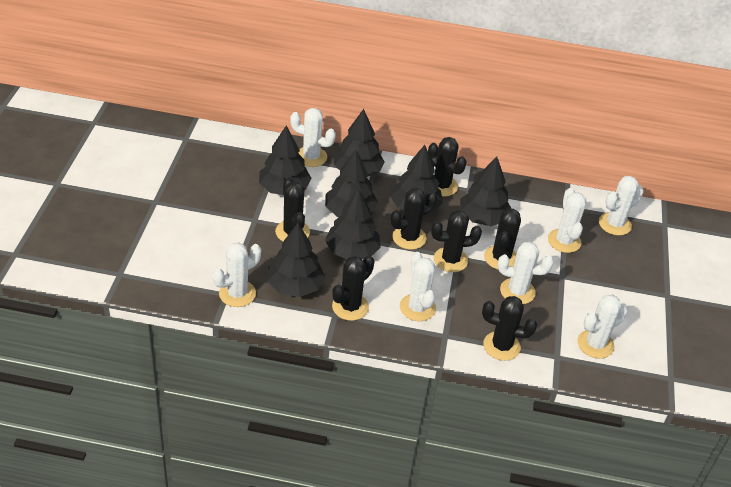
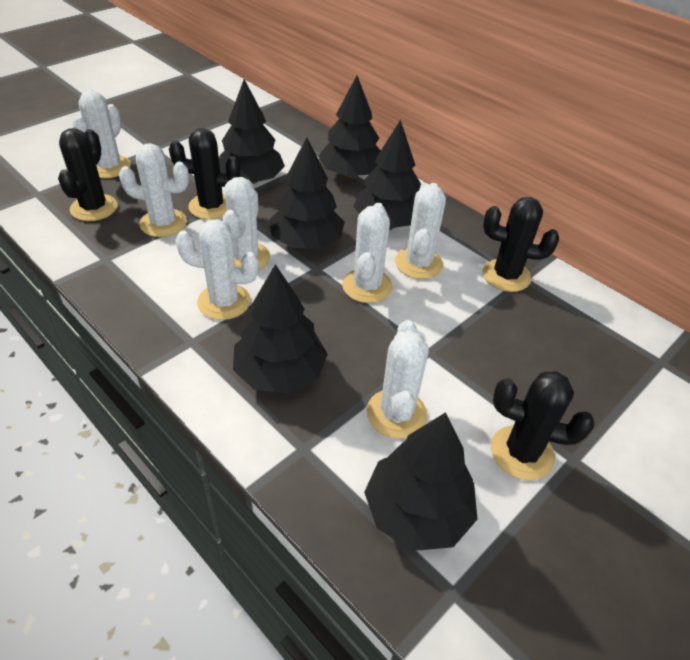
black cactus: [275,178,310,241] [332,255,374,321] [390,188,437,250] [428,137,467,196] [431,210,482,272] [482,296,537,361] [484,209,521,269] = 7 -> [58,128,118,221] [169,128,241,220] [482,197,559,292] [491,371,594,480] = 4
black tree: [259,125,312,195] [267,223,325,297] [325,150,378,217] [325,188,381,259] [334,109,385,177] [390,145,443,213] [460,156,512,226] = 7 -> [219,79,285,184] [233,264,328,393] [269,137,345,248] [318,76,381,178] [353,119,421,228] [364,412,477,551] = 6

